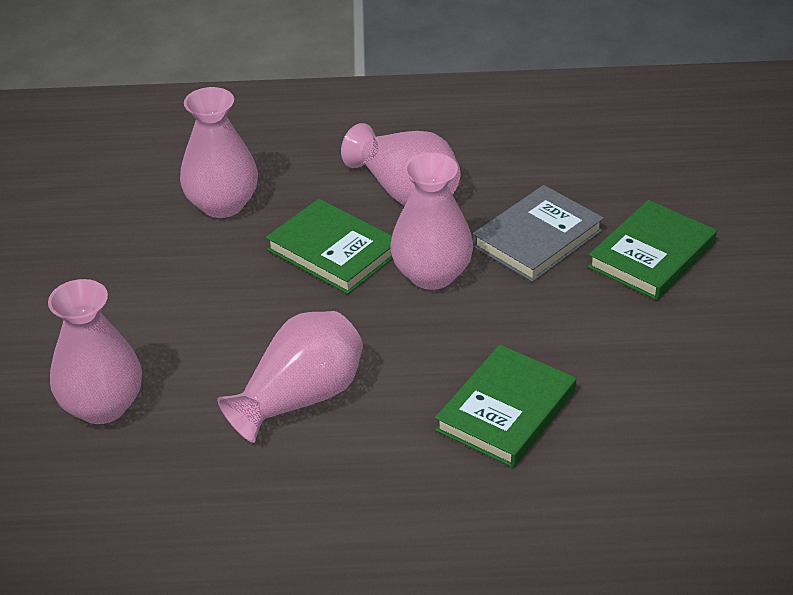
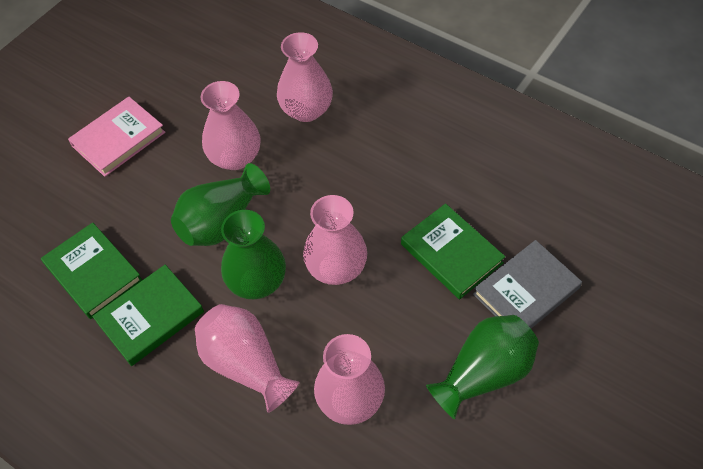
green vase: none = 0 -> [171,163,270,246] [221,210,286,299] [426,315,539,419] = 3
pink book: none = 0 -> [68,97,165,177] = 1

